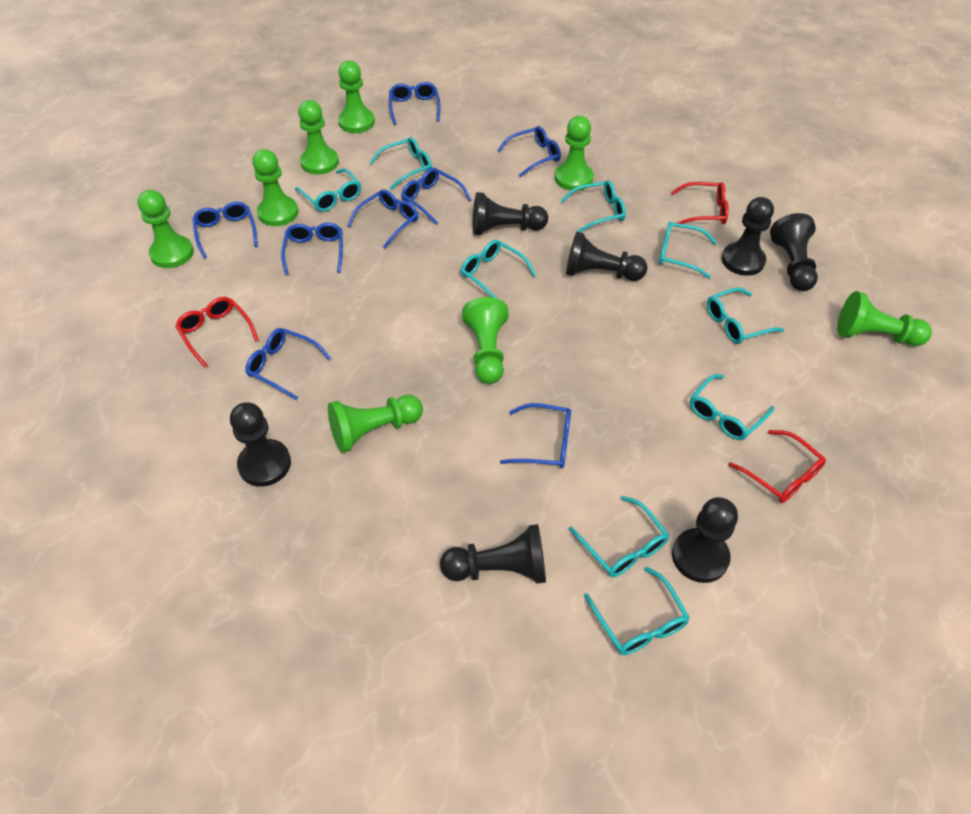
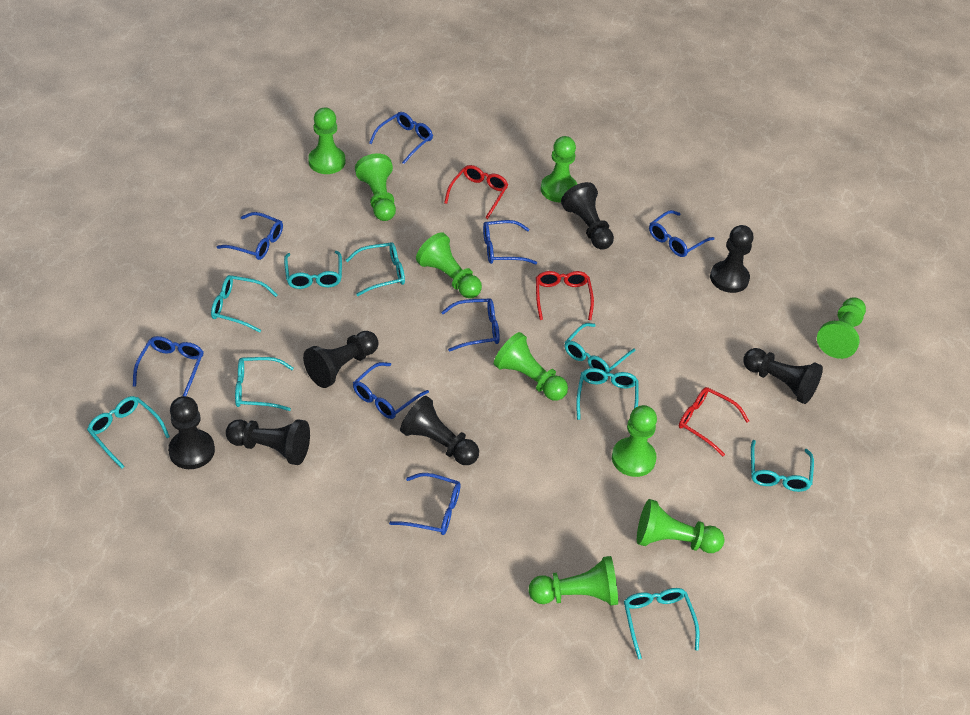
green pawn: [137,190,194,268] [253,149,298,226] [298,100,339,175] [328,395,423,453] [338,61,375,133] [462,297,509,384] [555,116,594,191] [837,291,932,346] = 8 -> [308,108,345,174] [355,153,396,221] [416,232,482,298] [494,332,568,401] [529,556,618,606] [541,136,577,203] [612,405,657,477] [637,499,725,553] [817,297,866,359] = 9

